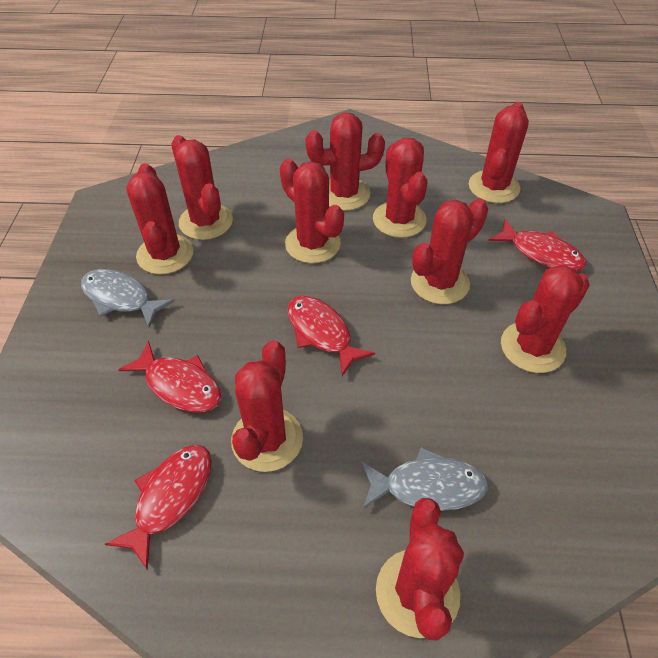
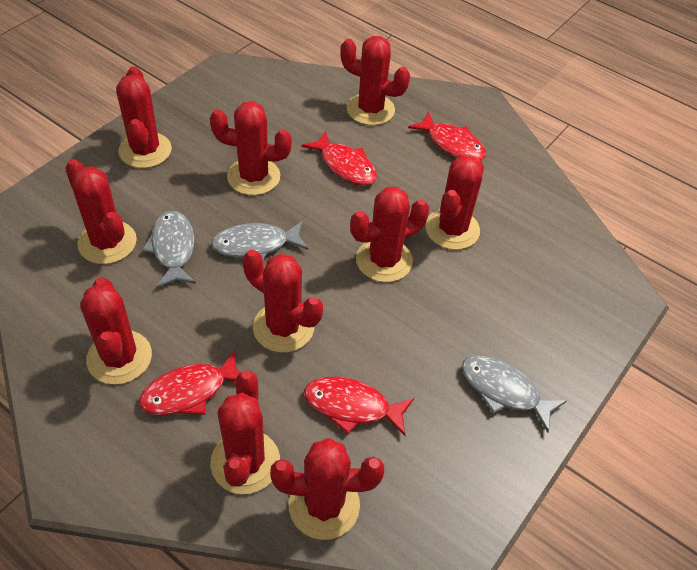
grey fish: [81,269,175,328] [361,447,488,511] = 2 -> [142,211,196,288] [211,221,308,262] [462,355,567,433] = 3

